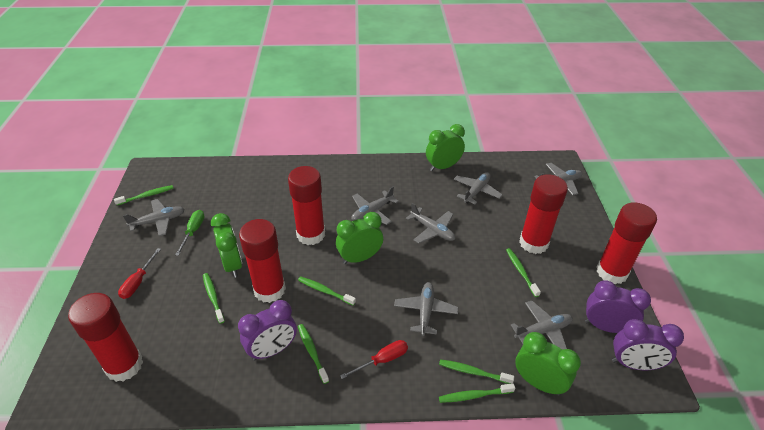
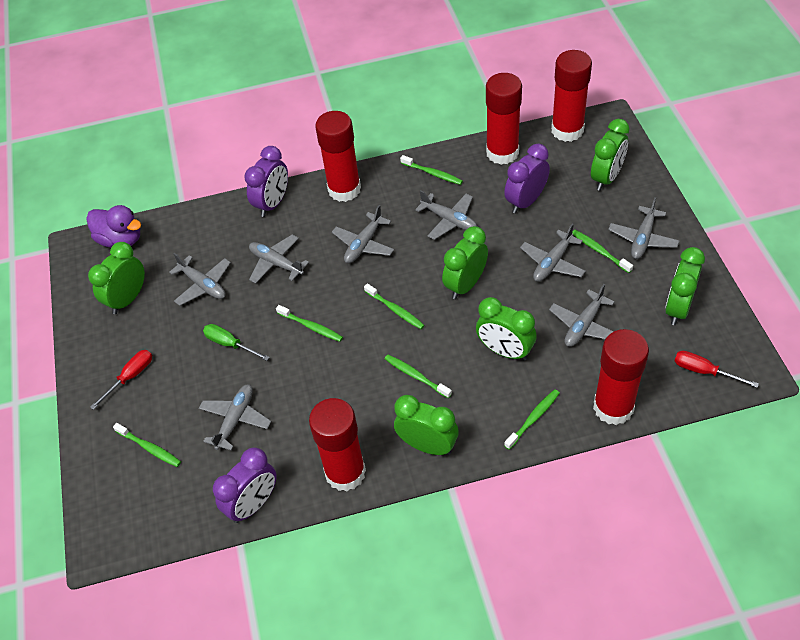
green clock: [211,213,242,278] [336,212,383,264] [426,124,465,171] [515,332,581,396] = 4 -> [88,242,145,314] [394,395,459,455] [442,226,488,299] [476,297,537,361] [591,119,630,191] [665,247,705,325] = 6
grey plane: [123,199,185,236] [351,187,399,225] [394,282,458,336] [406,203,455,244] [454,172,502,204] [511,301,573,350] [534,163,582,195] = 7 -> [169,253,231,306] [199,384,271,451] [249,234,309,284] [332,205,394,263] [415,190,477,240] [520,223,586,282] [549,284,615,347] [608,197,679,259] = 8
purple duck: none = 0 -> [86,205,141,247] = 1

